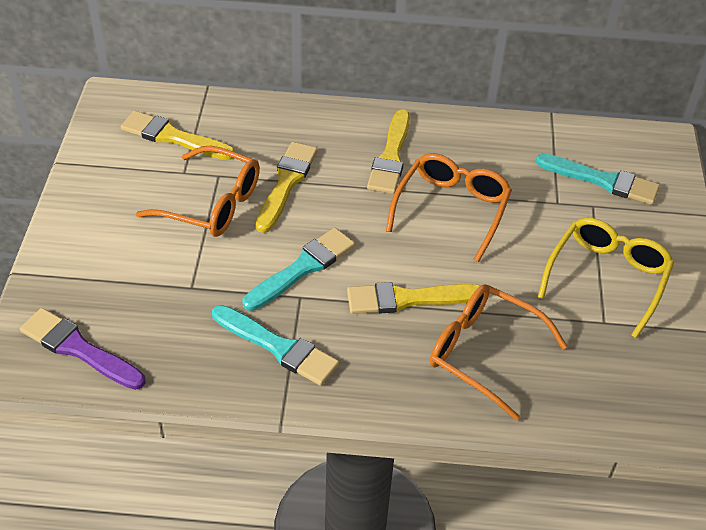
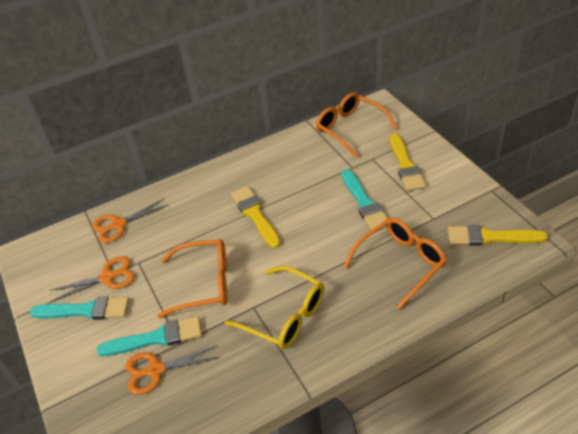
orange scissors: none = 0 -> [49,256,135,301] [92,199,168,243] [125,345,220,395] = 3
purple brush: [20,308,145,390] = 1 -> none = 0
yellow brush: [121,111,235,160] [256,142,318,233] [347,282,481,314] [367,109,410,194] = 4 -> [231,186,281,249] [390,133,426,191] [448,225,548,246] = 3

